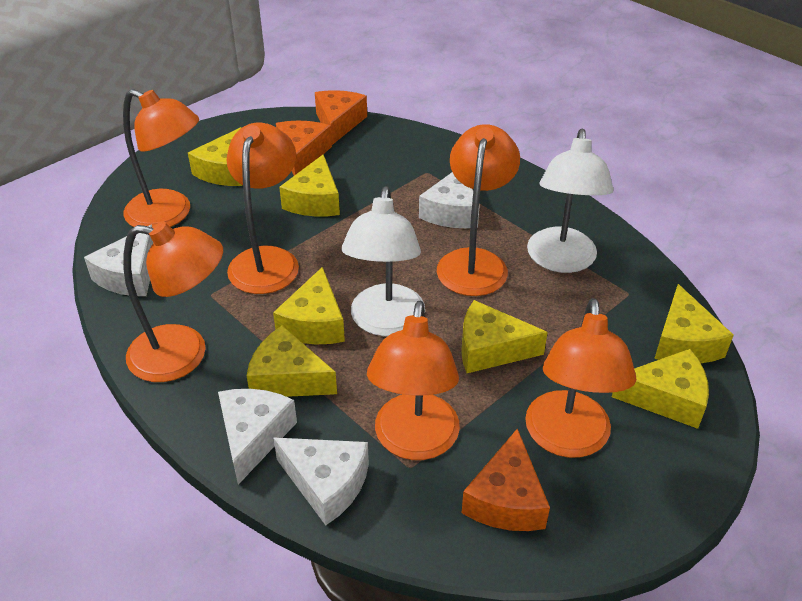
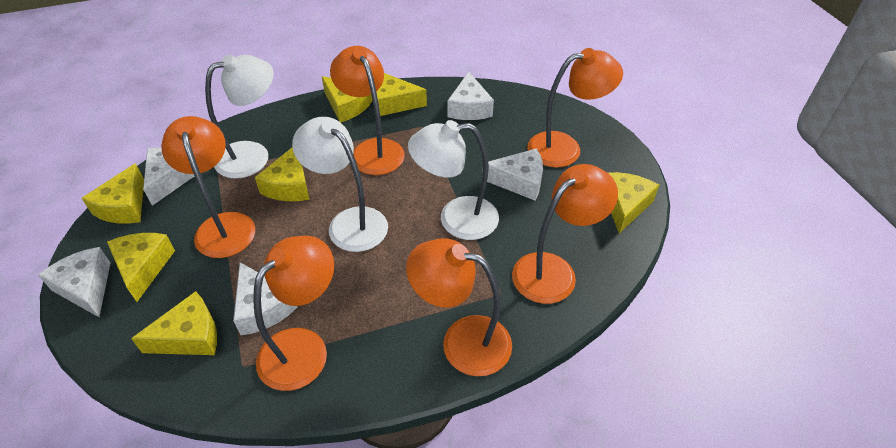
orange cheese: [276,121,332,176] [315,90,367,145] [462,428,550,531] = 3 -> none = 0
white cheese: [84,225,154,296] [218,389,297,485] [273,437,369,525] [419,172,480,228] = 4 -> [38,247,110,317] [143,147,194,206] [233,262,297,335] [447,72,494,120] [482,148,543,200] = 5
white lamp: [341,186,425,336] [527,128,613,273] = 2 -> [205,55,274,179] [292,117,388,252] [408,120,499,240] = 3

